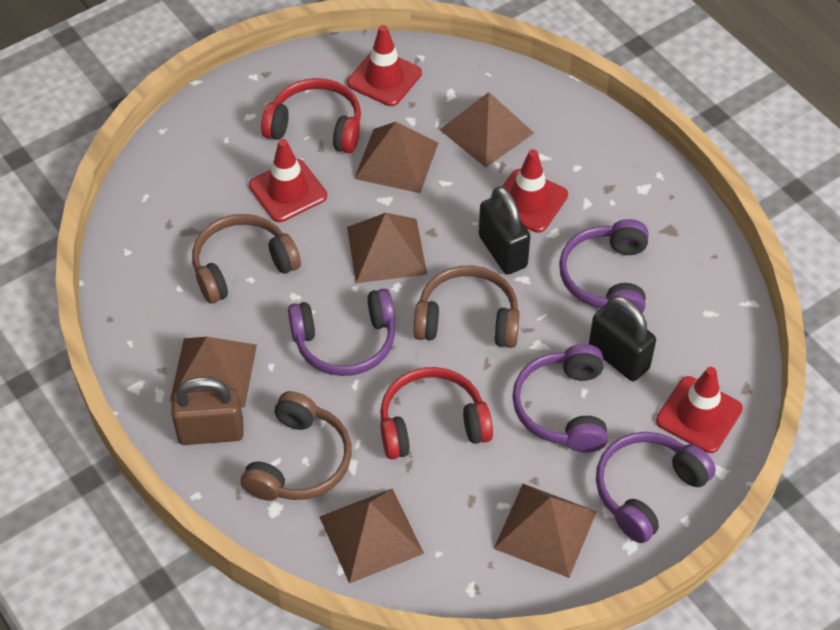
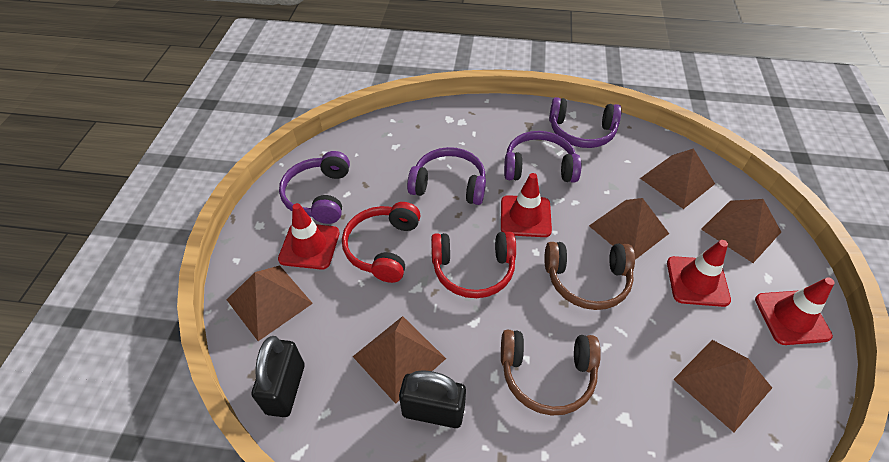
brown headphones: [192,214,301,304] [241,391,352,501] [414,266,520,348] = 3 -> [501,330,601,416] [544,242,635,310] = 2
brown padlock: [171,377,244,445] = 1 -> none = 0

